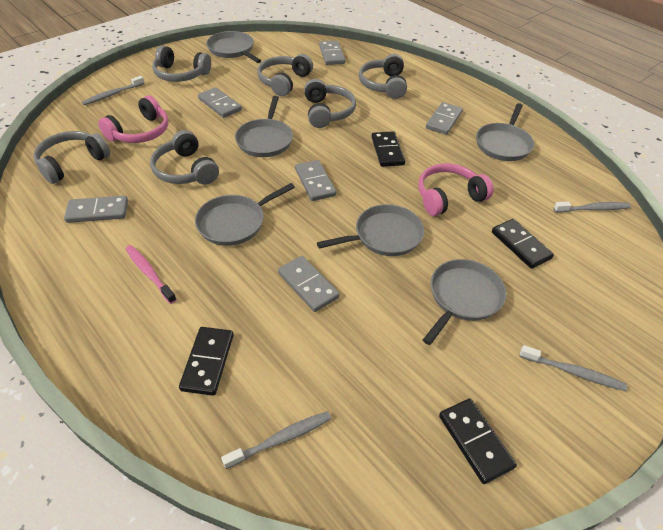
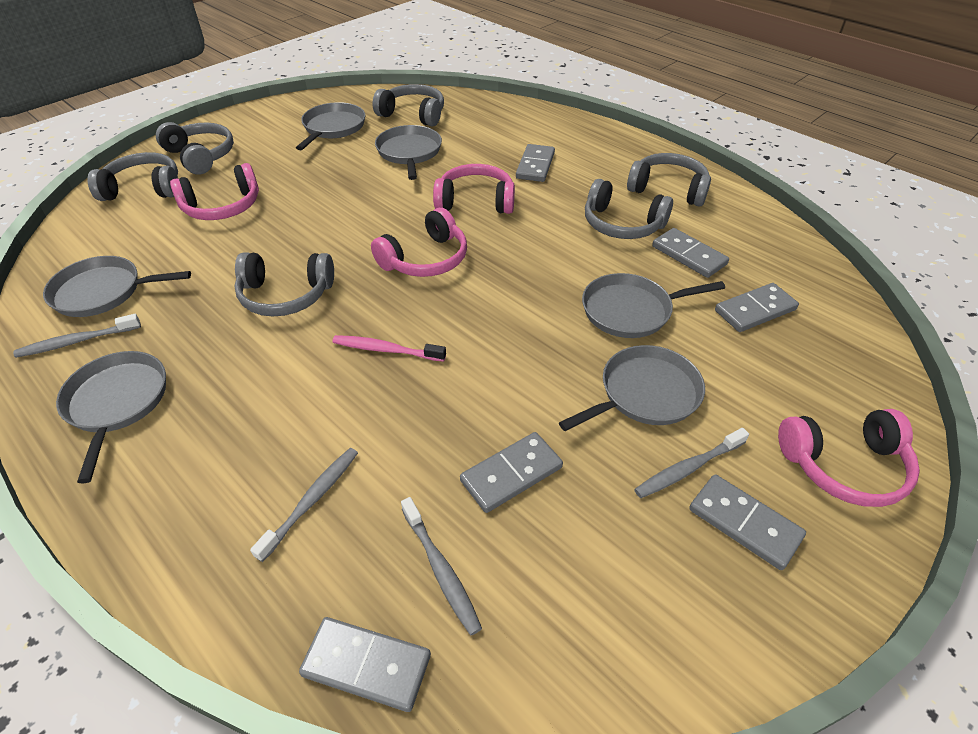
black domino: [179,327,234,396] [371,131,405,167] [439,398,517,484] [492,219,554,269] = 4 -> none = 0
pink headphones: [98,96,168,143] [418,164,493,216] = 2 -> [170,163,259,220] [371,208,467,277] [433,164,515,214] [778,409,920,507] = 4

